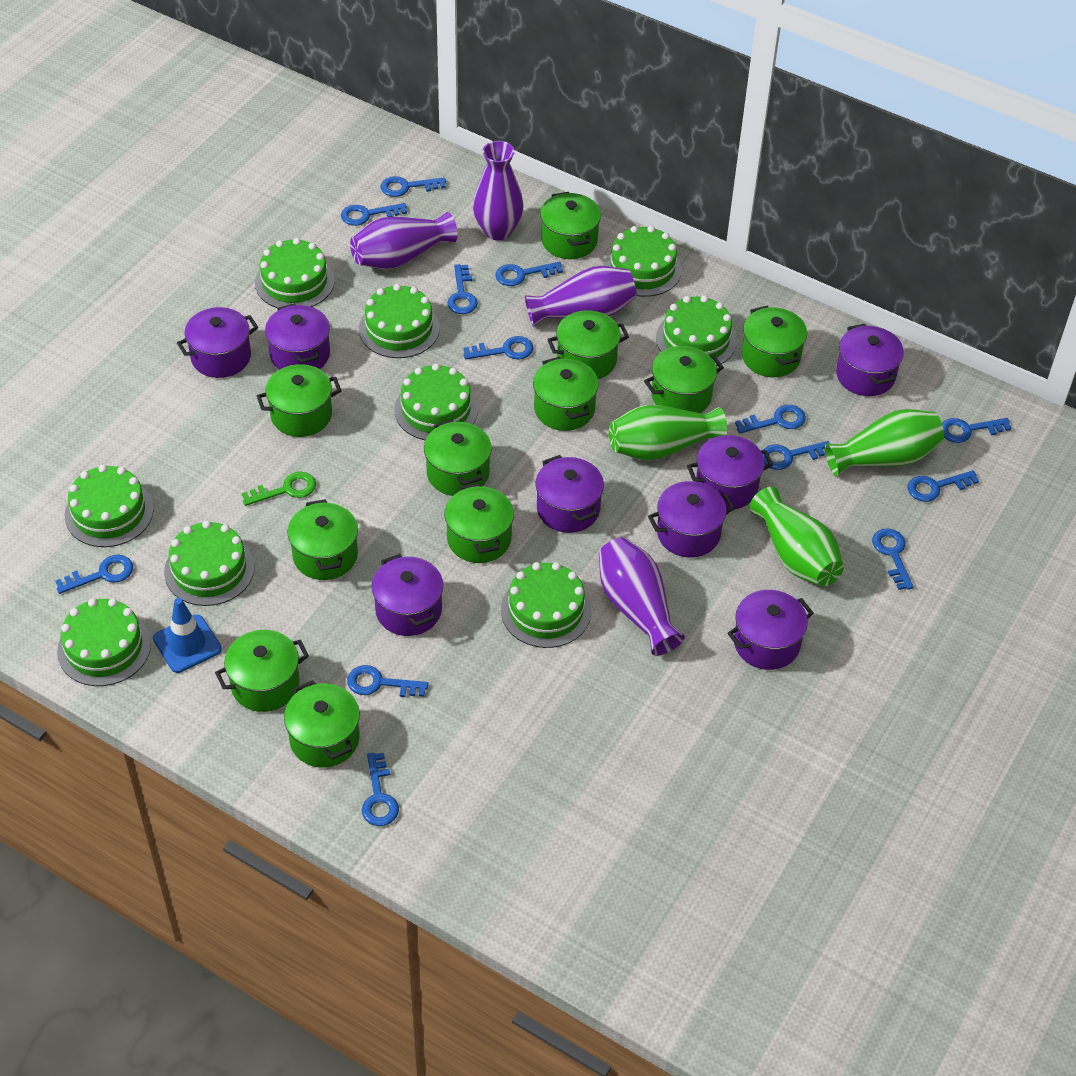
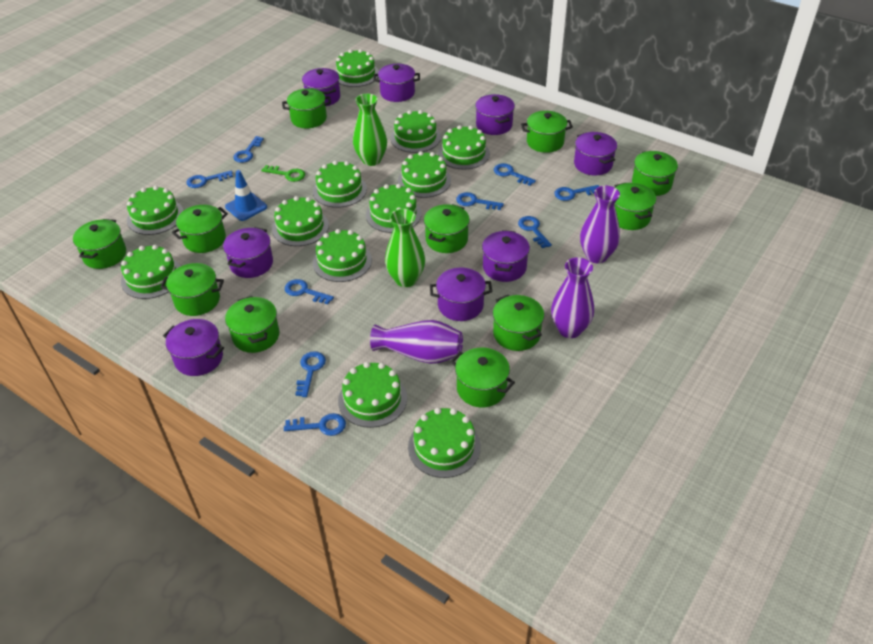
blue key: [55,555,133,594] [341,203,407,226] [347,665,428,697] [362,753,399,826] [381,176,446,197] [447,264,478,314] [464,336,534,359] [495,262,563,286] [735,405,806,434] [763,441,830,470] [872,529,914,590] [908,470,979,502] [942,418,1011,443] = 13 -> [187,171,233,188] [233,136,264,163] [284,413,346,436] [285,279,334,304] [295,351,326,397] [456,192,504,210] [494,163,536,186] [518,216,552,248] [554,185,599,201] = 9
green cake: [57,598,151,686] [65,465,154,547] [164,521,255,606] [255,238,335,308] [359,284,440,358] [394,363,478,440] [501,562,592,648] [604,226,682,297] [656,295,737,366] = 9 -> [121,245,181,299] [127,186,183,235] [272,196,329,246] [313,161,367,208] [313,229,372,282] [335,49,379,87] [338,362,407,428] [366,184,422,233] [390,110,441,153] [398,151,451,198] [408,408,481,478] [438,125,490,170] = 12
green vase: [609,405,727,460] [749,487,844,587] [825,409,944,477] = 3 -> [353,94,387,166] [385,209,425,287] = 2
purple vase: [350,212,458,269] [473,141,524,240] [525,266,637,327] [599,537,685,656] = 4 -> [370,320,463,364] [551,257,594,338] [580,186,620,263] = 3

